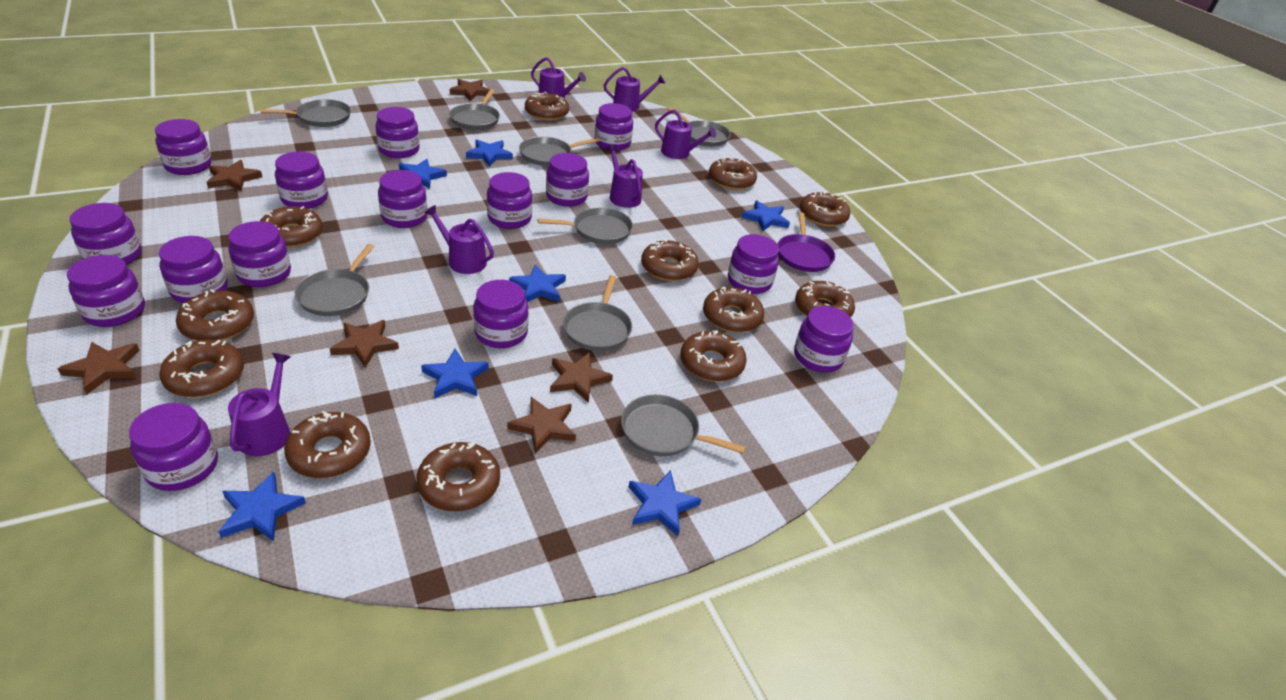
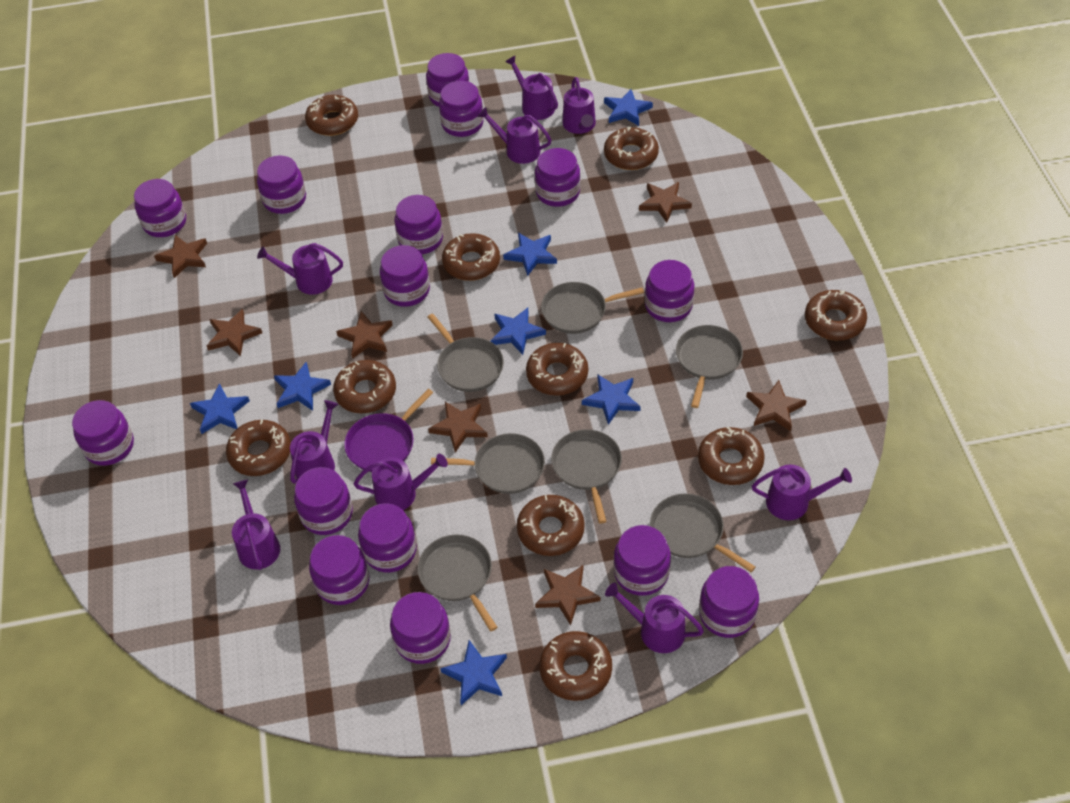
brown donut: [159,340,244,397] [176,289,254,341] [260,206,323,248] [284,411,371,478] [417,442,500,511] [525,92,569,121] [641,239,699,281] [681,330,747,382] [703,287,764,333] [709,157,757,190] [795,281,855,317] [800,192,850,227] = 12 -> [226,420,291,476] [305,95,358,136] [333,360,396,413] [442,233,500,281] [517,495,585,556] [526,343,588,396] [539,631,612,701] [604,127,659,170] [698,427,765,485] [805,290,867,341] = 10
brown star: [57,342,139,395] [206,160,262,191] [330,320,399,368] [450,79,490,101] [507,397,576,454] [550,352,613,403] = 6 -> [154,235,207,278] [207,309,262,356] [336,311,393,359] [428,402,488,453] [535,565,600,625] [639,182,692,223] [746,380,807,431] = 7
grey pan: [260,99,351,127] [295,244,374,316] [449,89,500,130] [519,137,599,166] [538,207,633,244] [563,275,632,351] [621,395,746,456] [667,108,731,147] = 8 -> [418,534,497,631] [428,314,504,392] [431,433,545,494] [541,282,644,334] [551,429,622,524] [650,493,755,572] [676,325,743,408] = 7
purple watering can: [228,353,291,456] [424,205,494,274] [531,57,586,99] [604,67,665,112] [606,144,643,208] [655,109,716,159] = 6 -> [232,480,280,570] [257,243,343,295] [290,400,338,484] [354,454,448,510] [478,107,551,164] [505,56,558,120] [562,77,596,134] [605,583,704,653] [752,465,852,520] = 9

